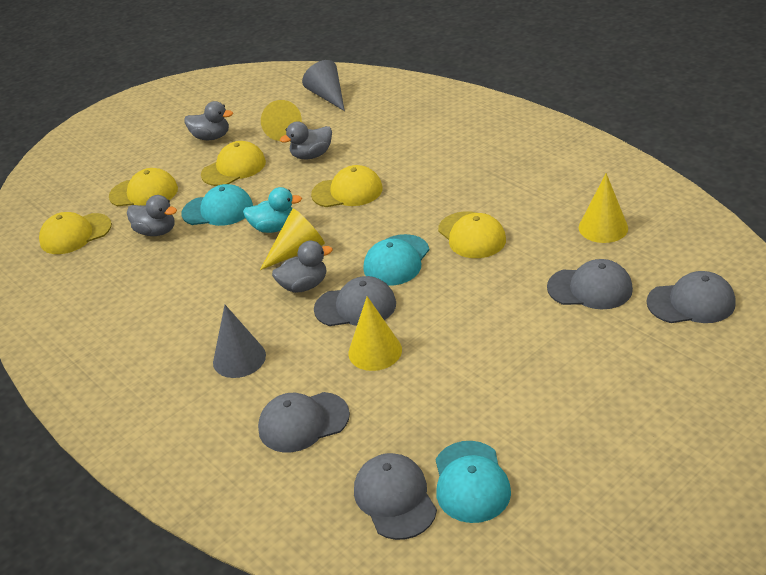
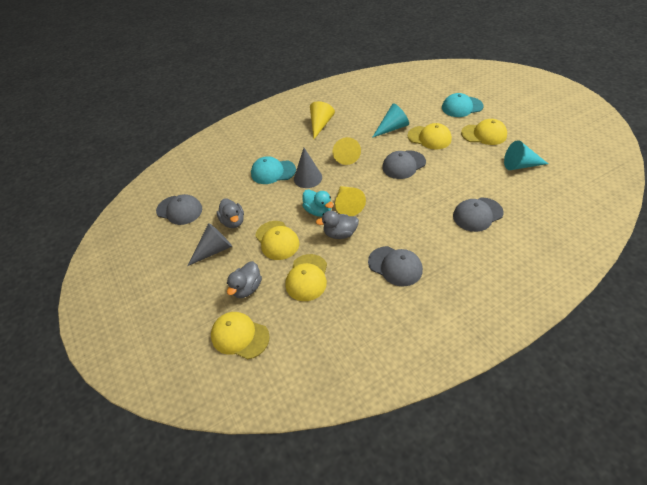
grey cap: [258,392,350,452] [314,276,396,326] [354,453,437,540] [547,259,633,309] [646,271,736,323] = 5 -> [156,194,202,225] [368,246,423,287] [382,150,426,179] [453,198,504,232] = 4
grey duck: [127,195,177,236] [184,101,233,140] [272,241,333,293] [280,121,332,159] = 4 -> [217,198,244,228] [227,261,262,298] [316,211,359,239] = 3
turquoise cap: [181,184,253,226] [363,234,429,286] [435,441,511,523] = 3 -> [251,156,296,184] [442,93,483,117] = 2
turquoise cone: none = 0 -> [372,103,409,138] [504,140,548,170] = 2
yellow cone: [260,208,325,270] [261,100,302,141] [348,296,402,371] [579,173,628,243] = 4 -> [310,101,335,139] [333,137,361,165] [335,186,366,216] = 3

